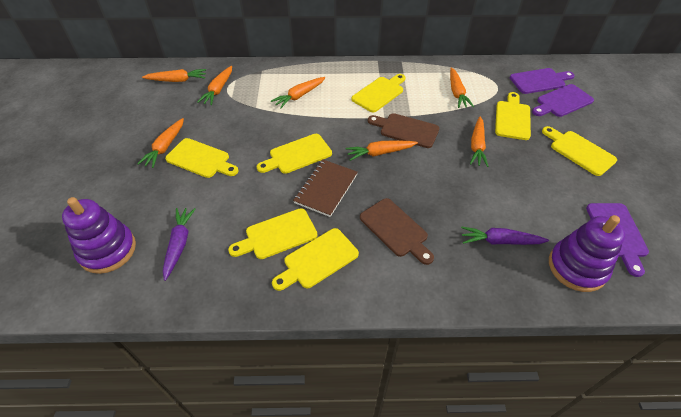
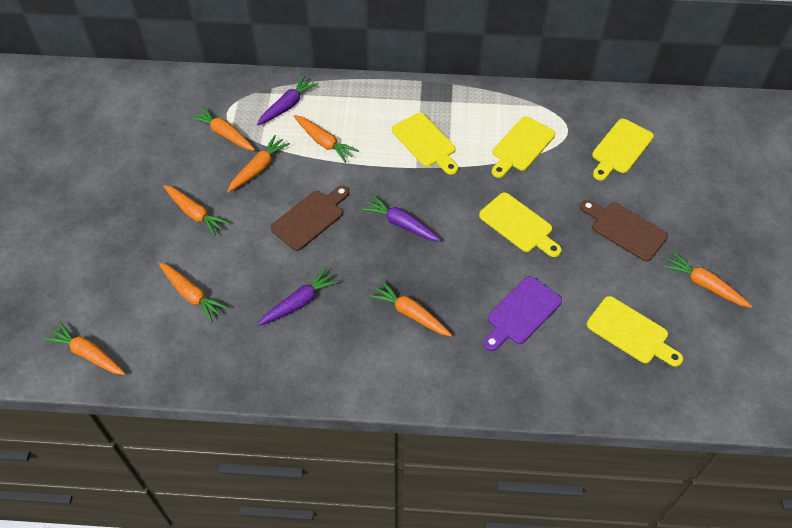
brown notebook: [293,159,358,217] = 1 -> none = 0
orange carrot: [137,118,184,168] [142,69,206,82] [197,66,232,105] [271,77,325,109] [346,140,418,161] [450,68,474,108] [470,116,488,167] = 7 -> [44,322,126,375] [159,263,228,322] [163,185,230,237] [190,107,255,151] [227,135,290,192] [294,115,358,163] [369,281,452,336] [664,252,752,308] = 8
purple carrot: [163,208,196,281] [461,226,549,245] = 2 -> [257,75,318,125] [257,268,339,326] [362,195,441,241] = 3
purple cutting board: [510,68,575,94] [532,84,594,117] [586,203,649,277] = 3 -> [483,276,562,351] = 1
purple stacking toy: [62,197,136,274] [549,215,625,292] = 2 -> none = 0
yellow cutting board: [165,138,238,178] [228,208,317,259] [257,134,332,174] [272,228,359,291] [351,74,406,112] [495,92,531,140] [542,126,617,176] = 7 -> [392,113,458,175] [479,192,562,257] [492,116,555,178] [587,296,683,367] [592,119,654,181] = 5

